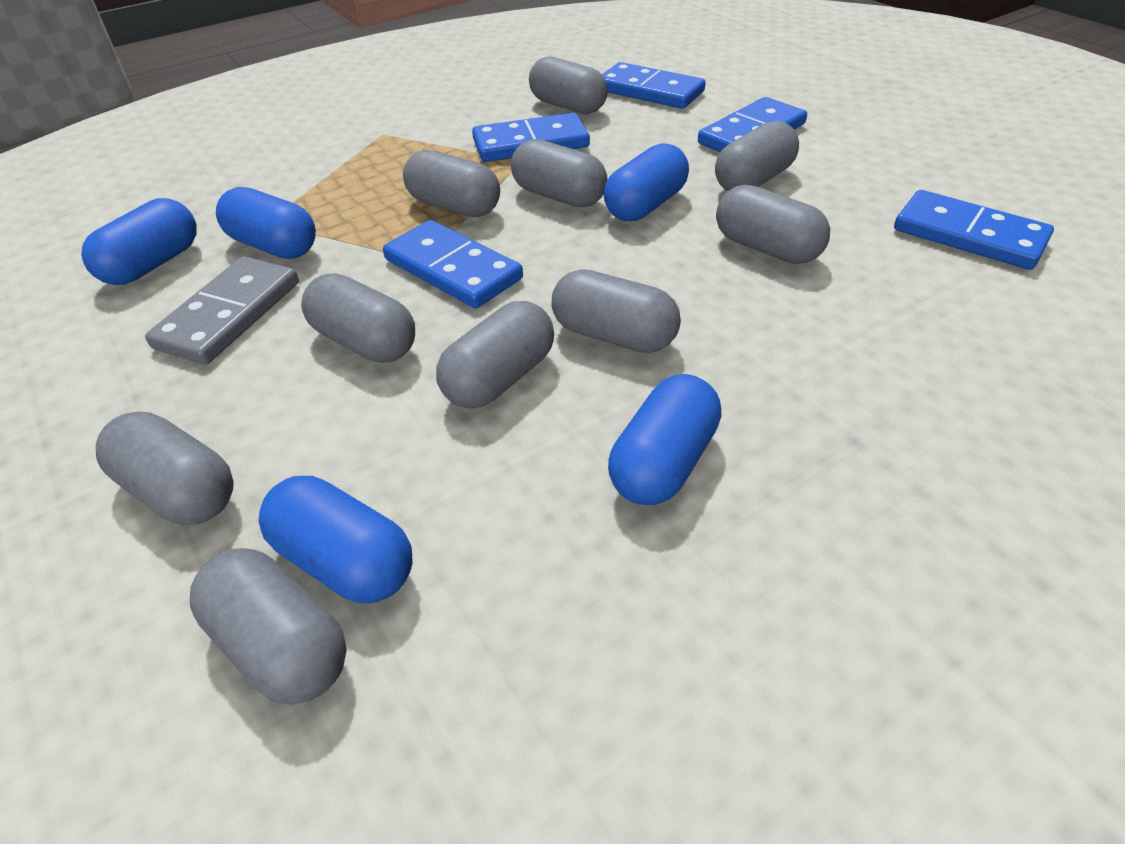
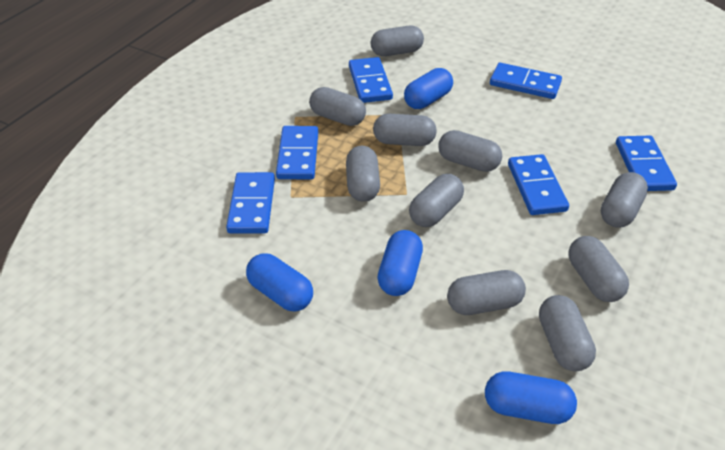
blue capsule: [81,198,197,285] [216,187,316,259] [258,476,413,603] [604,143,689,221] [608,374,721,505] = 5 -> [246,253,313,311] [378,230,423,296] [404,68,453,109] [485,371,577,424] = 4
blue domino: [383,220,523,308] [472,113,590,162] [602,62,706,109] [698,97,807,152] [894,190,1054,270] = 5 -> [226,172,275,233] [276,126,318,179] [349,57,393,103] [490,63,562,99] [508,154,569,215] [616,135,677,191] = 6
grey domino: [145,256,299,365] = 1 -> none = 0

